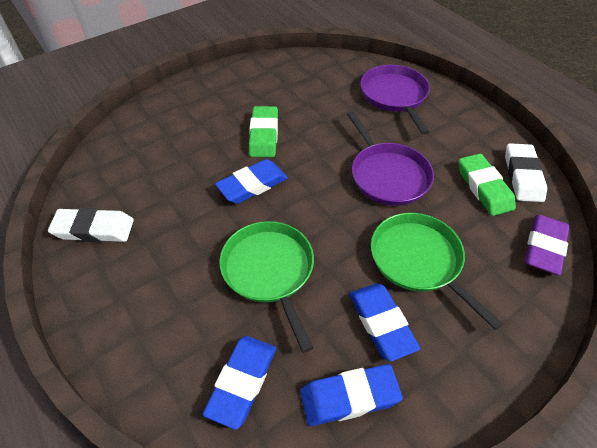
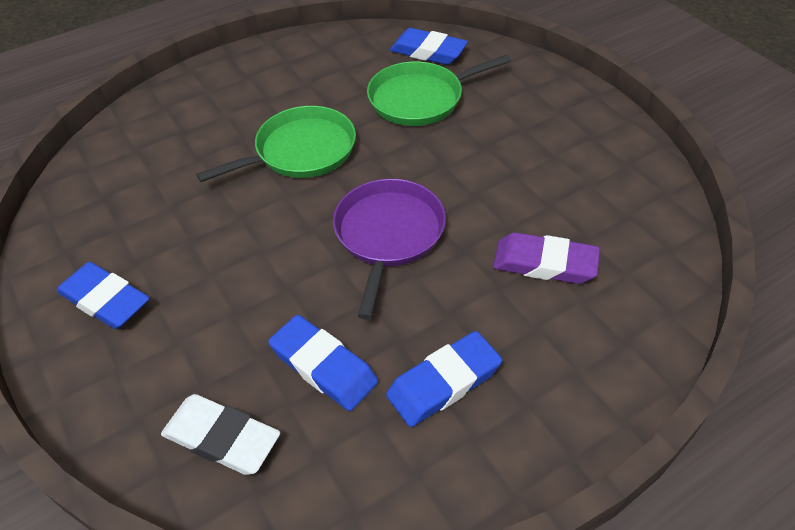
green eraser: [249,106,278,157] [458,154,516,216] = 2 -> none = 0
purple pan: [347,111,434,206] [360,65,430,135] = 2 -> [333,179,446,320] = 1
white eraser: [48,208,134,242] [505,143,547,202] = 2 -> [161,394,280,475] = 1

